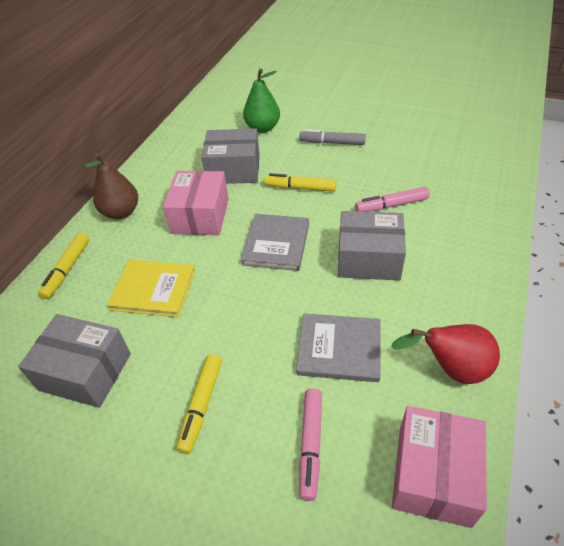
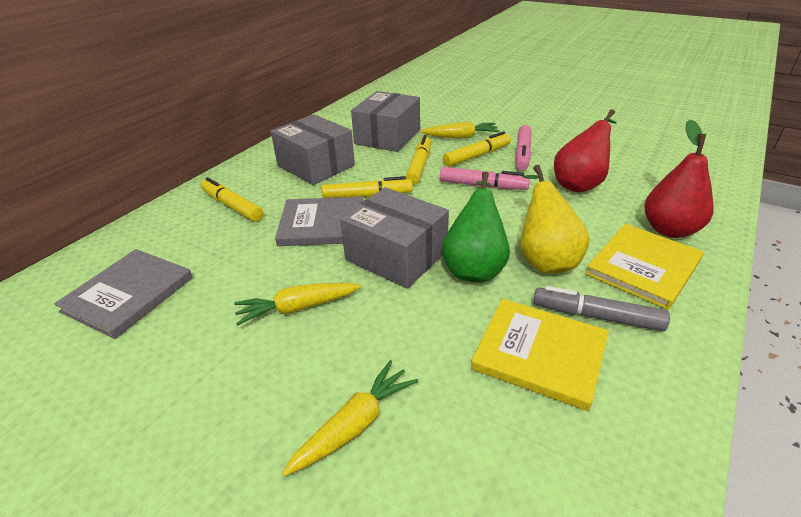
brown pear: [84,153,138,219] = 1 -> none = 0
pink box: [163,171,229,235] [392,406,487,528] = 2 -> none = 0
red pear: [391,324,500,384] = 1 -> [554,109,617,192] [644,119,714,238] = 2
yellow book: [107,260,195,317] = 1 -> [471,299,609,411] [585,224,704,310] = 2
yellow carrot: none = 0 -> [234,283,361,326] [282,360,418,476] [420,121,500,138] = 3
yellow marker: [38,233,89,299] [176,354,222,454] [264,173,337,192] = 3 -> [201,177,263,222] [322,176,413,198] [406,135,431,185] [443,131,511,167] = 4
yellow pear: none = 0 -> [520,165,590,274] = 1

